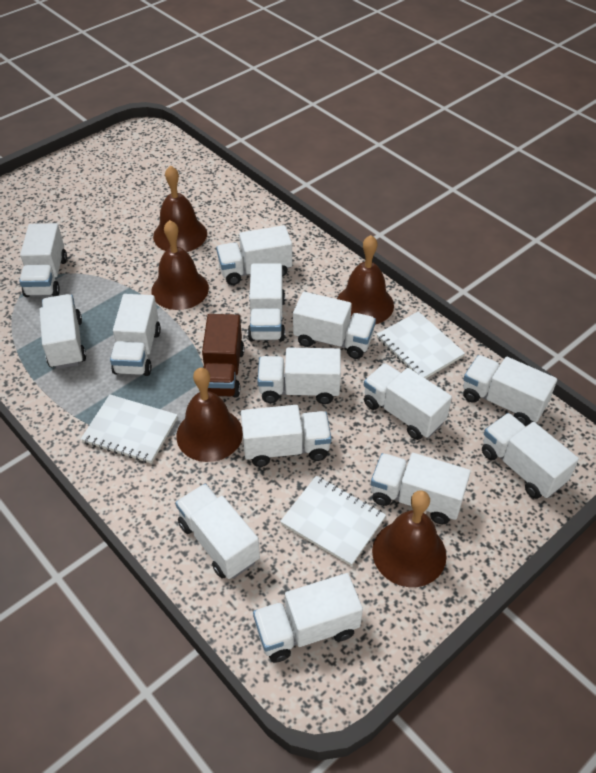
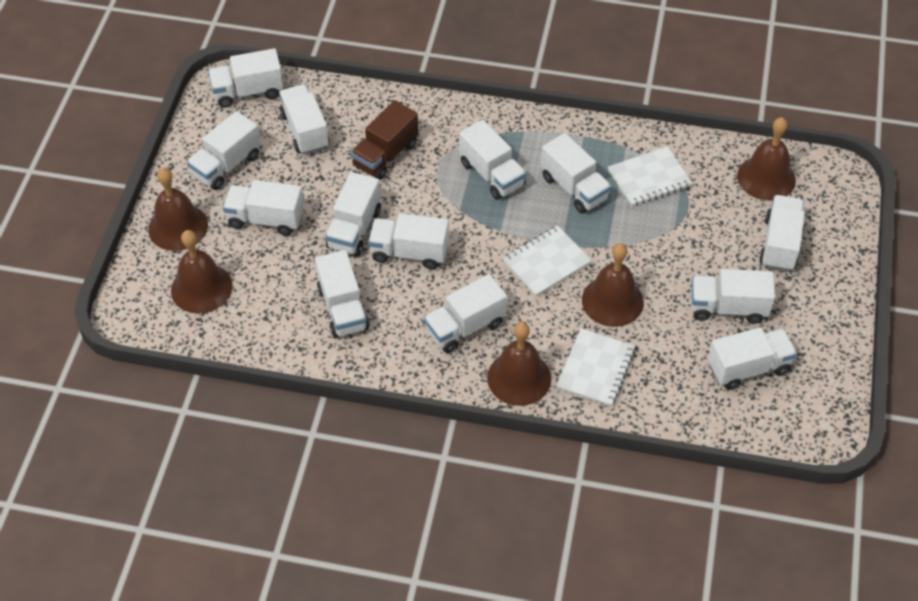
white truck: [19,223,67,297] [40,294,86,369] [110,294,161,376] [175,484,260,579] [216,225,292,285] [241,405,331,467] [248,263,285,341] [253,573,363,663] [257,347,341,404] [293,292,376,359] [364,363,452,440] [371,453,471,524] [463,355,557,426] [482,413,579,499] = 14 -> [187,111,261,190] [208,48,284,108] [223,180,304,236] [279,84,330,155] [315,250,369,338] [325,172,381,256] [368,213,449,269] [424,274,507,353] [459,120,526,200] [541,133,611,214] [691,269,775,324] [708,327,797,390] [759,195,805,272] = 13

